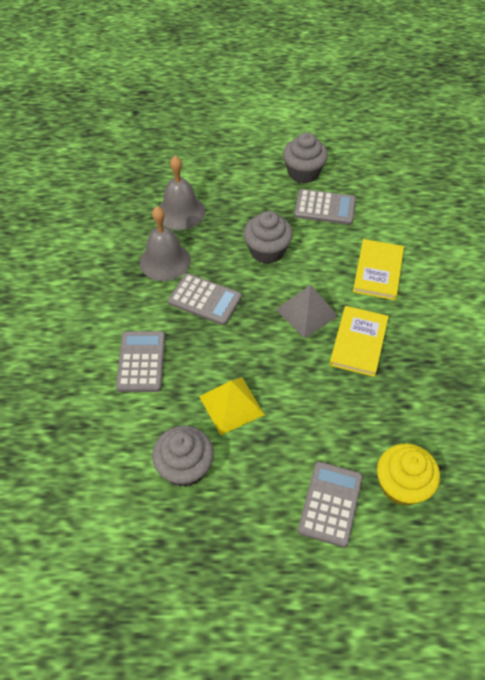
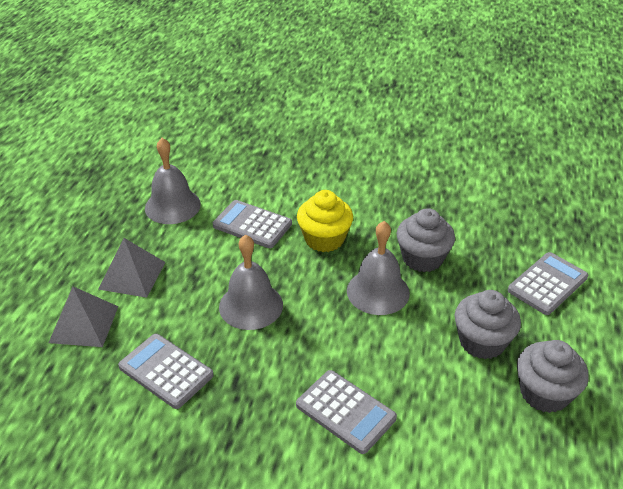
grey bell: [140,206,191,281] [159,156,205,230] = 2 -> [145,138,201,224] [219,235,283,330] [347,221,410,315] = 3
grey pyramid: [276,285,338,339] = 1 -> [49,286,118,347] [98,238,165,298] = 2
yellow book: [329,306,389,377] [353,239,404,300] = 2 -> none = 0
yellow pyramid: [199,377,265,435] = 1 -> none = 0

